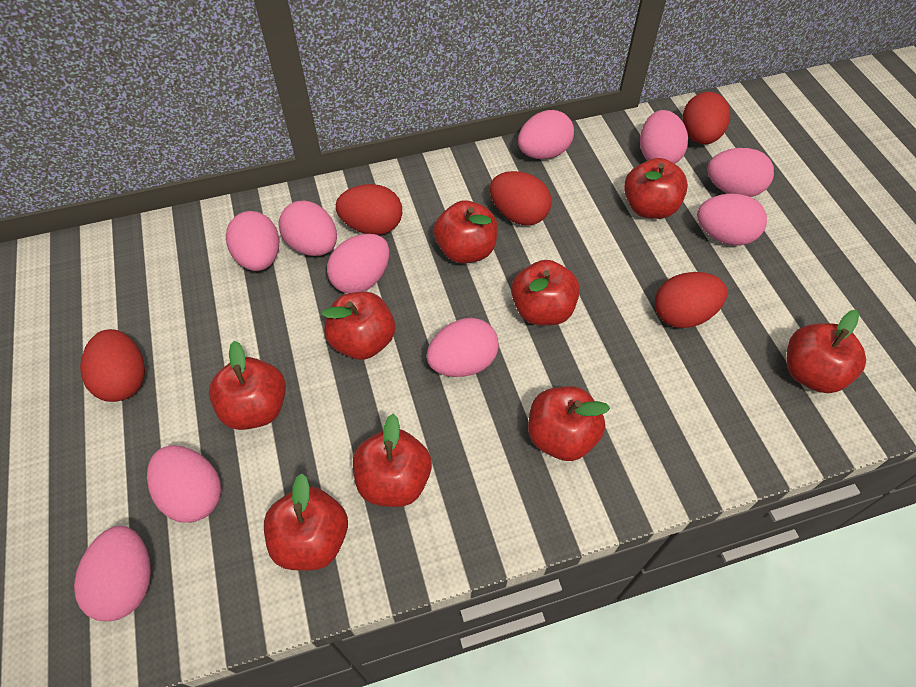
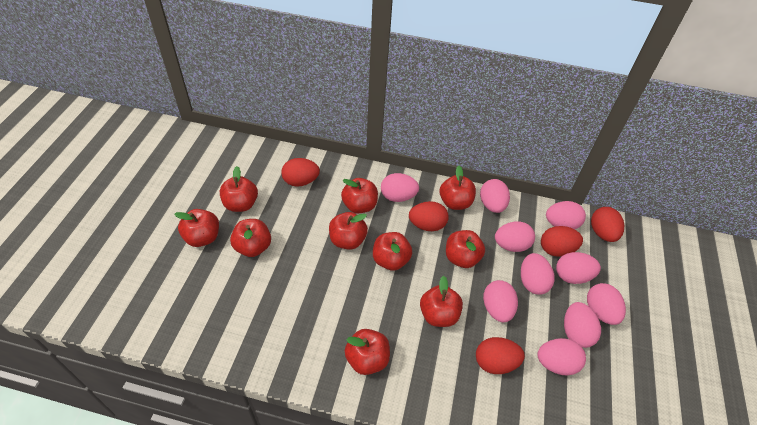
red apple: [209,341,286,430] [264,474,348,571] [322,292,395,360] [353,414,432,507] [434,200,498,263] [511,260,580,325] [528,386,610,461] [624,158,688,219] [787,310,866,393] = 9 -> [174,209,219,247] [220,166,258,212] [230,219,271,257] [329,212,368,250] [341,178,378,214] [345,329,390,375] [373,232,412,271] [420,276,463,327] [440,166,476,210] [446,230,485,268] = 10

